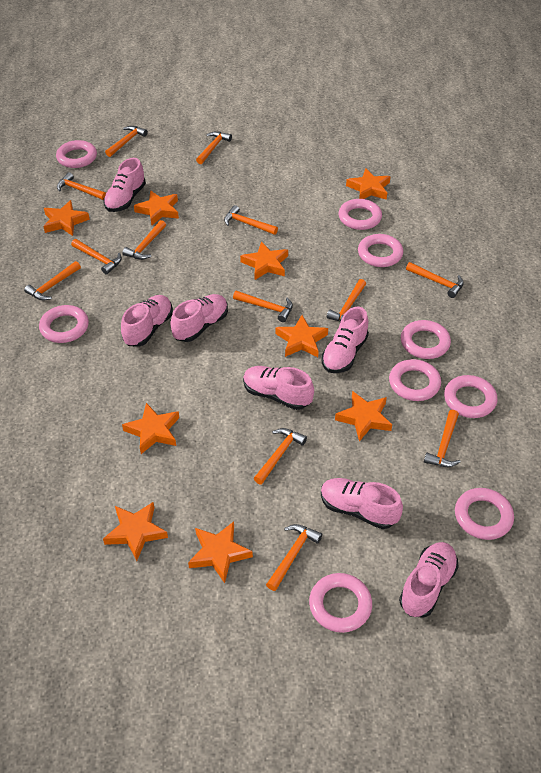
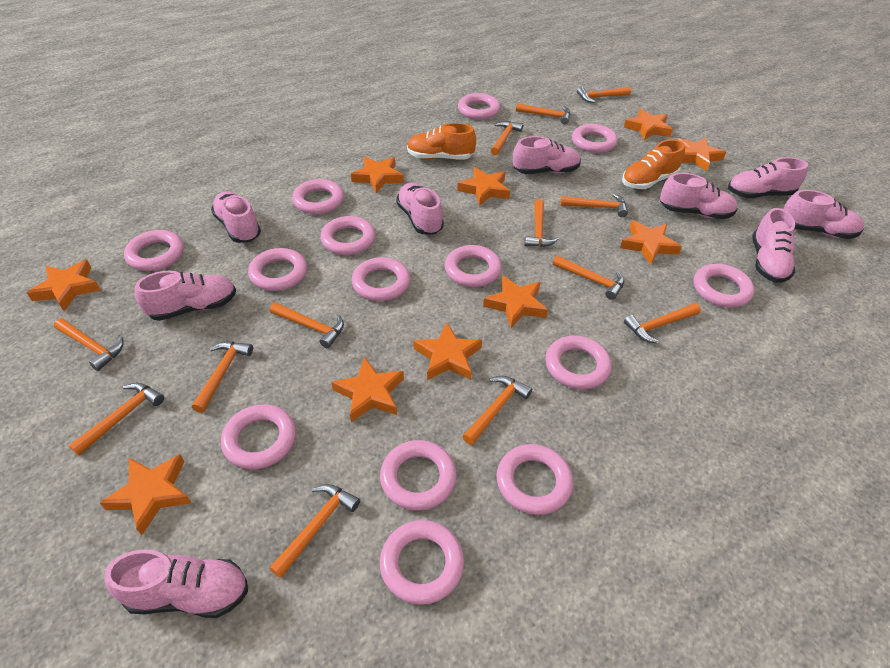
orange shoe: none = 0 -> [407,123,476,160] [622,139,685,189] = 2
orange star: [43,200,90,236] [103,502,168,561] [122,403,179,454] [134,190,179,225] [188,522,253,583] [240,242,288,280] [276,315,328,357] [335,391,392,442] [346,168,391,200] = 9 -> [27,260,101,311] [100,454,191,535] [331,357,404,422] [351,157,404,193] [413,323,482,380] [457,167,510,206] [483,275,548,328] [620,220,682,265] [624,109,673,140] [677,137,726,171] = 10
pink ring: [39,305,89,343] [56,140,97,168] [309,573,372,633] [338,199,382,230] [358,234,403,267] [389,359,441,401] [401,320,451,359] [444,375,497,418] [455,488,514,540] = 9 -> [124,230,184,271] [221,404,296,470] [248,248,307,291] [292,179,344,214] [320,216,375,255] [352,257,410,301] [380,440,456,511] [380,520,464,605] [445,245,502,287] [458,93,500,120] [496,444,573,515] [545,336,612,389] [572,124,618,153] [694,264,755,308] = 14
pink shoe: [104,158,146,212] [121,295,173,347] [170,294,228,342] [243,366,314,410] [321,307,369,373] [321,478,403,529] [399,542,459,618] = 7 -> [104,549,248,618] [135,270,236,321] [211,191,261,243] [396,183,444,235] [513,136,581,174] [660,173,738,219] [728,157,808,198] [752,208,795,283] [783,190,864,239] = 9

